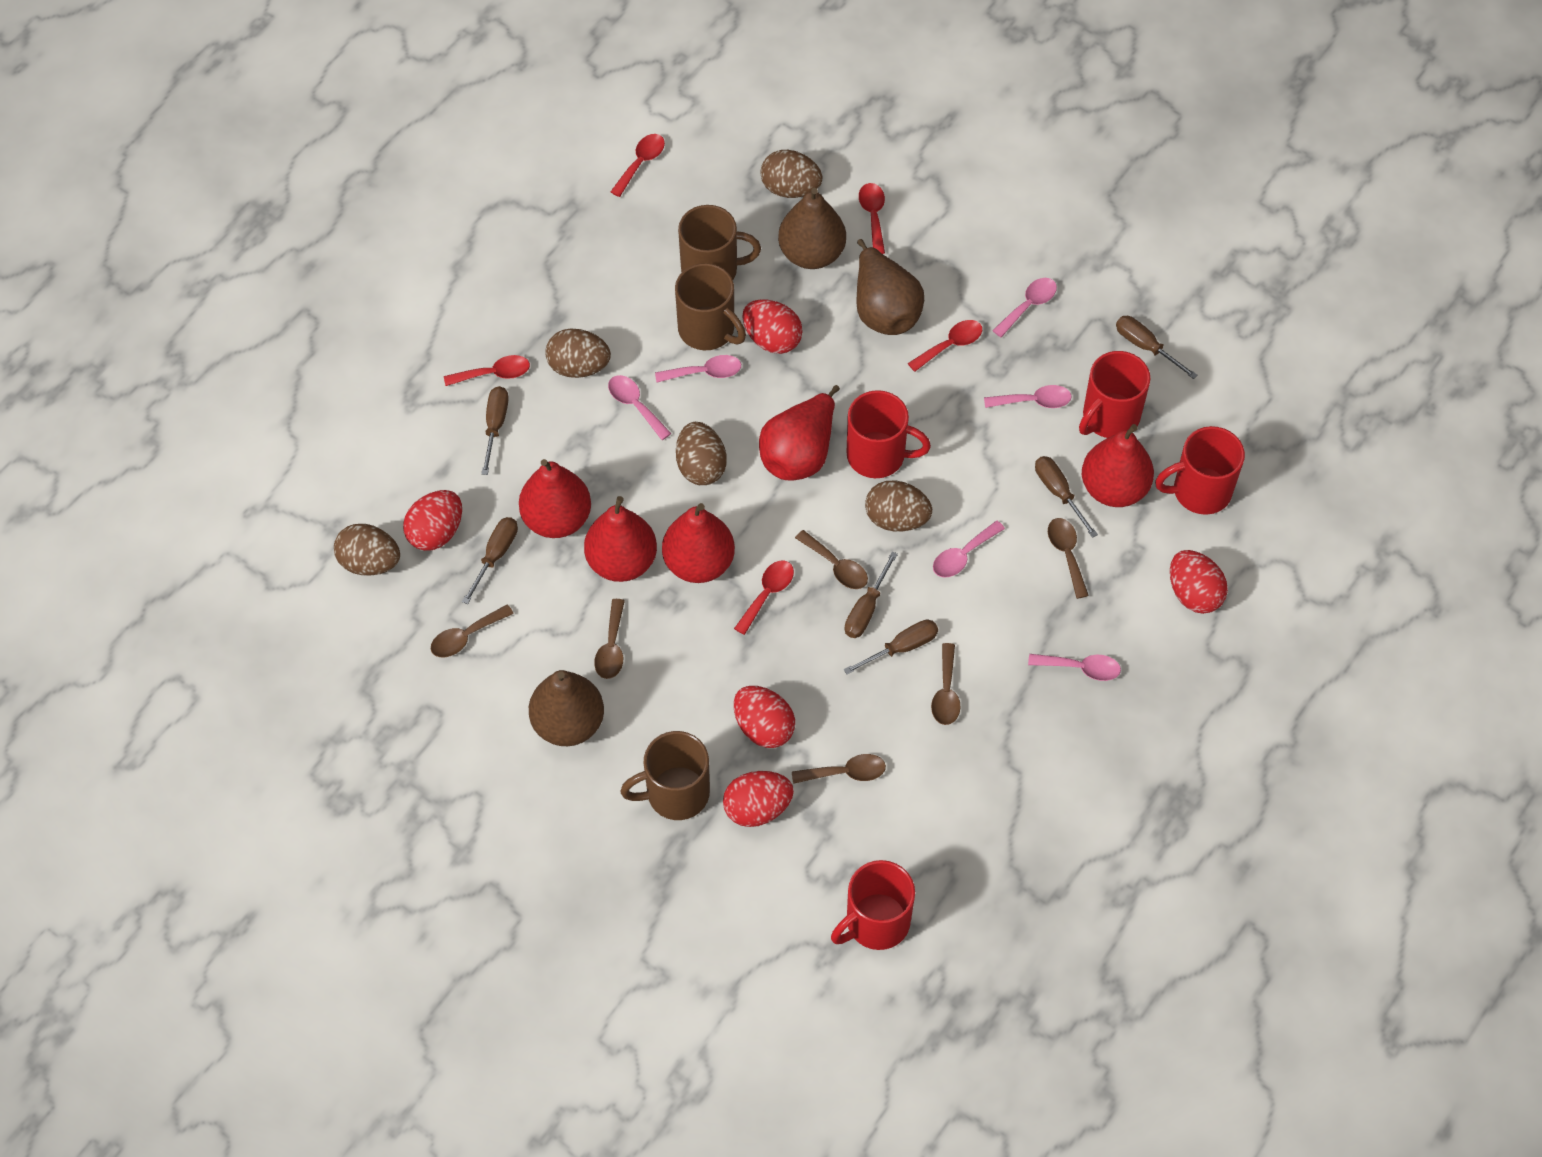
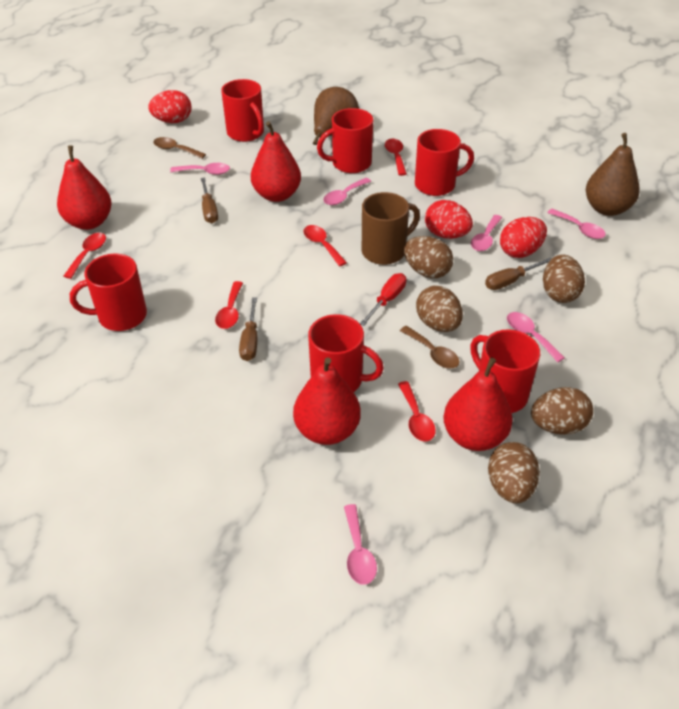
brown mug: [620,731,710,820] [675,263,746,350] [678,205,761,280] = 3 -> [362,192,420,265] = 1
brown pear: [529,670,604,746] [778,188,846,269] [856,239,924,335] = 3 -> [313,87,359,145] [586,133,640,216] = 2
brown screwdriver: [462,517,518,604] [481,386,509,475] [844,620,938,674] [845,551,898,638] [1035,456,1098,538] [1116,316,1198,379] = 6 -> [201,178,218,223] [239,297,257,361] [485,258,551,290] = 3
brown spoon: [431,604,514,657] [594,599,625,679] [792,754,886,784] [795,530,868,589] [931,643,961,725] [1048,518,1089,599] = 6 -> [153,137,206,159] [400,326,460,369] = 2
red egg: [403,490,462,551] [723,771,794,827] [734,686,795,748] [742,299,803,354] [1170,550,1228,614] = 5 -> [148,90,191,123] [425,200,473,239] [500,217,547,258] = 3
red mug: [831,860,915,950] [846,390,931,478] [1079,351,1151,438] [1155,426,1245,515] = 4 -> [70,253,147,331] [221,79,264,142] [308,314,384,392] [317,108,373,173] [415,129,474,196] [470,329,540,413] = 6
red pear: [519,459,591,538] [584,496,657,582] [662,503,735,583] [759,385,840,481] [1082,424,1154,507] = 5 -> [57,146,112,230] [251,121,301,202] [293,357,361,445] [443,357,513,451] = 4
red screwdriver: none = 0 -> [360,273,406,326] = 1

